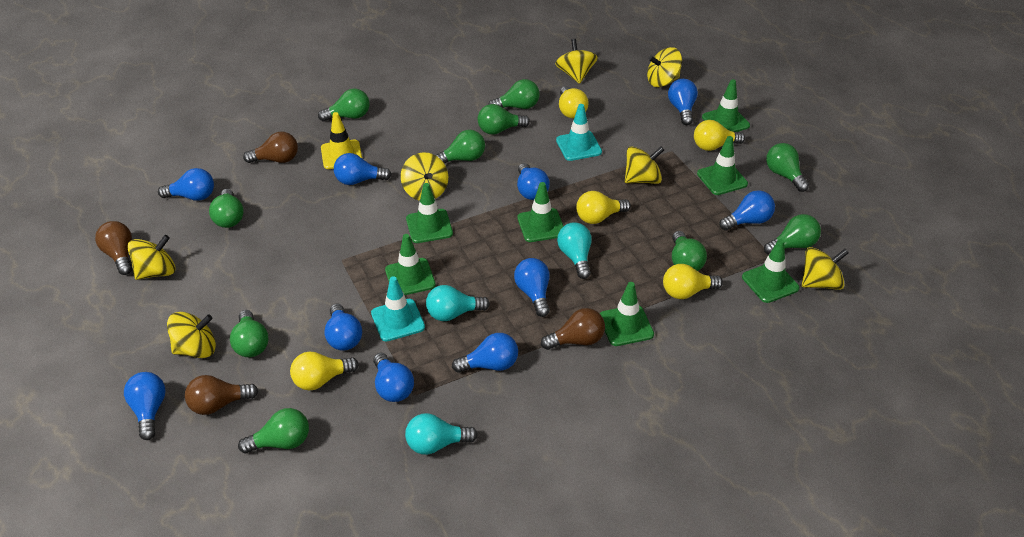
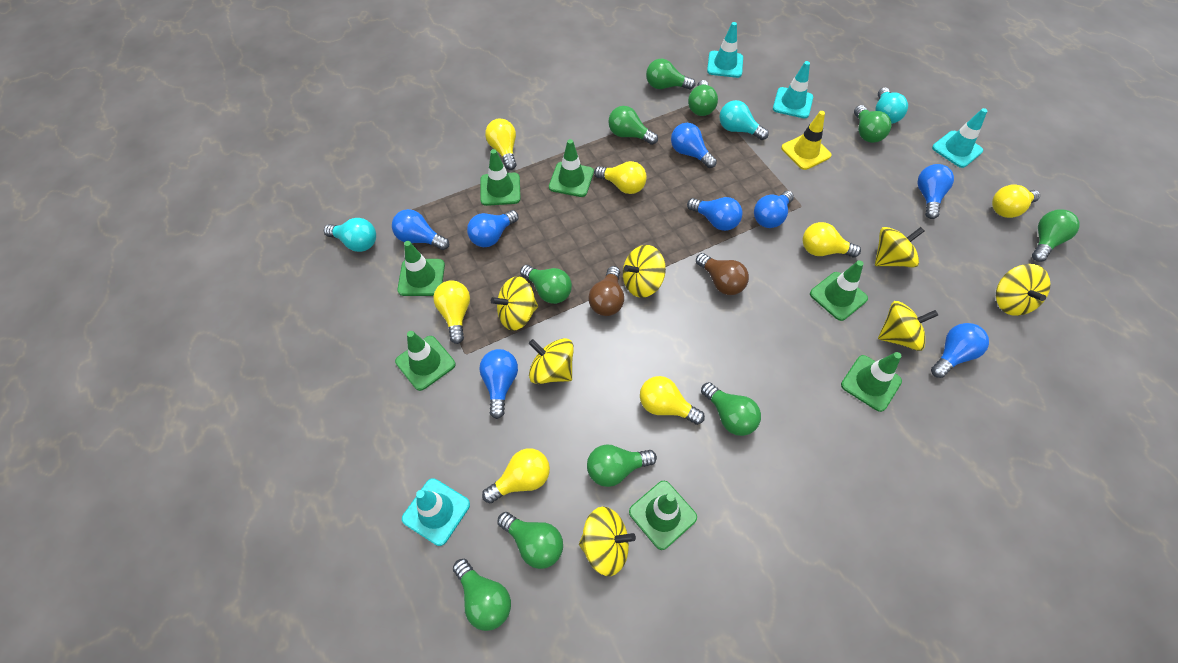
blue light bulb: [124,372,166,440] [158,168,214,201] [324,304,362,351] [334,153,391,185] [373,353,414,402] [452,333,518,373] [514,258,550,317] [517,163,550,200] [668,79,698,125] [719,190,775,231] = 10 -> [392,209,449,250] [467,210,519,247] [479,349,518,419] [671,123,717,168] [687,197,743,231] [754,191,794,228] [917,164,954,219] [931,323,989,378] = 8
brown light bulb: [95,221,132,275] [185,375,258,415] [243,131,298,163] [541,308,605,350] = 4 -> [588,266,624,316] [696,253,749,295] = 2
turquoise traffic cone: [371,276,425,342] [556,104,602,161] = 2 -> [402,478,470,546] [707,22,743,78] [773,61,813,118] [932,108,987,168] = 4
yellow light bulb: [290,352,359,390] [559,86,589,118] [576,191,631,224] [663,264,723,299] [694,120,745,151] = 5 -> [433,280,470,344] [482,448,550,503] [485,119,516,170] [594,161,647,194] [640,376,705,425] [803,222,861,257] [992,184,1040,218] = 7

